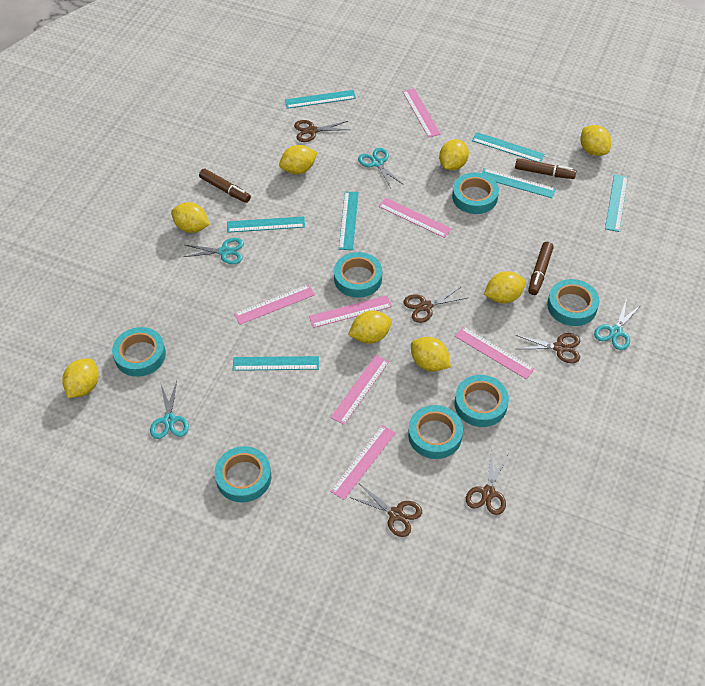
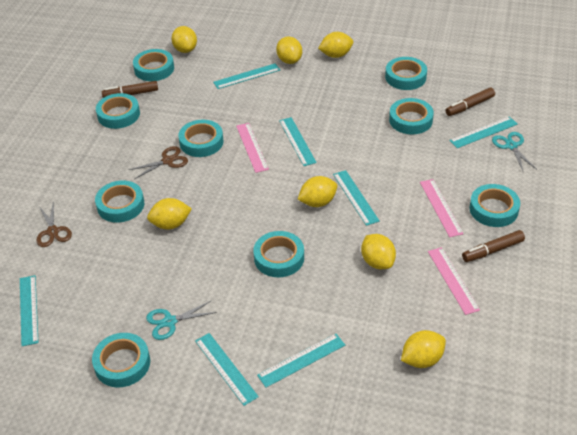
brown scissors: [294,120,350,142] [349,484,422,537] [404,287,466,323] [466,449,508,515] [516,333,580,363] = 5 -> [36,201,72,247] [129,146,188,179] = 2
pink ruler: [234,284,315,325] [309,295,392,328] [330,355,389,425] [330,425,396,500] [378,198,452,238] [402,88,440,138] [455,326,535,379] = 7 -> [236,123,269,173] [420,179,464,237] [428,247,480,315] = 3
turquoise scissors: [150,381,189,439] [184,238,244,264] [358,148,404,188] [594,301,642,350] = 4 -> [146,300,217,340] [492,132,537,171] = 2
turquoise tape: [112,327,166,377] [215,446,271,503] [334,252,382,298] [408,405,463,459] [452,173,499,214] [454,375,509,427] [547,279,600,326] = 7 -> [92,333,150,388] [95,180,144,223] [96,93,140,129] [133,49,174,81] [178,120,224,157] [253,231,304,277] [385,57,427,90] [389,98,434,135] [469,184,520,227] = 9
yellow lemon: [62,358,99,398] [171,202,210,233] [279,145,317,174] [348,311,392,344] [411,337,451,372] [439,139,469,170] [484,271,526,303] [580,125,611,156] = 8 -> [147,198,192,229] [171,26,197,53] [276,36,302,64] [298,176,337,207] [318,32,353,58] [361,234,396,269] [401,330,446,368] = 7

